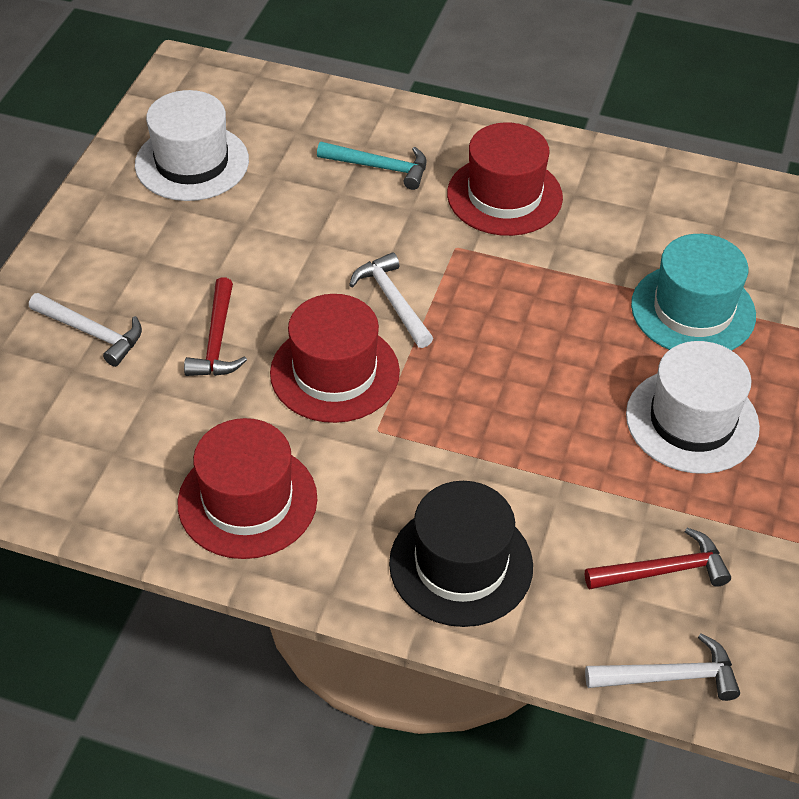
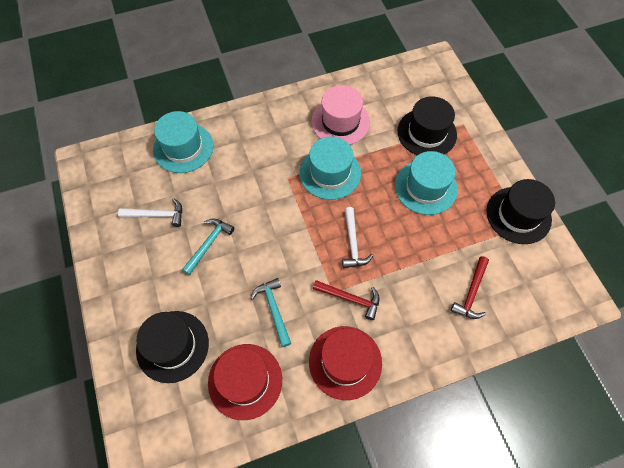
black hat: [389,481,533,627] = 1 -> [136,311,209,383] [397,96,457,155] [486,179,555,244] = 3
pink hat: none = 0 -> [311,85,370,145] = 1
red hat: [178,418,317,559] [270,294,400,423] [447,122,563,236] = 3 -> [208,344,282,420] [309,326,382,400] = 2
turquoise hammer: [317,142,427,190] = 1 -> [182,218,234,275] [251,278,291,347] = 2
turquoise hat: [631,234,756,351] = 1 -> [153,111,213,173] [300,137,361,200] [395,151,458,215] = 3
white hammer: [29,293,142,367] [349,252,433,348] [585,634,740,701] = 3 -> [118,198,182,227] [342,207,373,268] = 2
white hat: [135,90,249,201] [626,341,760,474] = 2 -> none = 0

